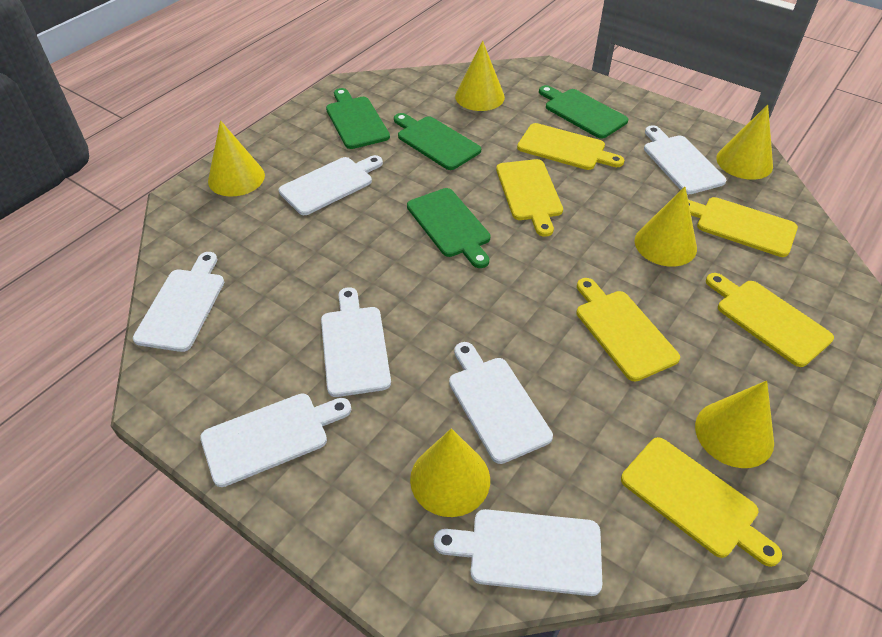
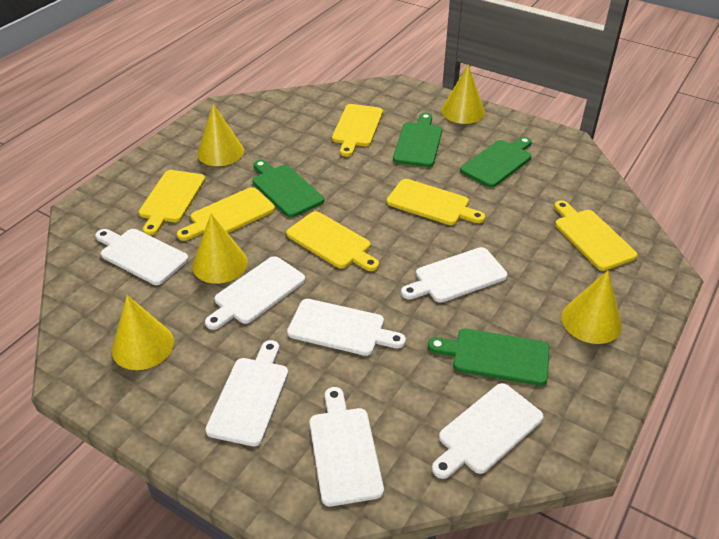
yellow cone: [208,120,265,197] [410,428,490,517] [455,40,505,111] [635,187,697,267] [695,381,774,468] [716,105,773,180] = 6 -> [112,295,174,370] [192,214,248,284] [197,104,244,166] [441,64,485,124] [561,270,622,344] = 5

